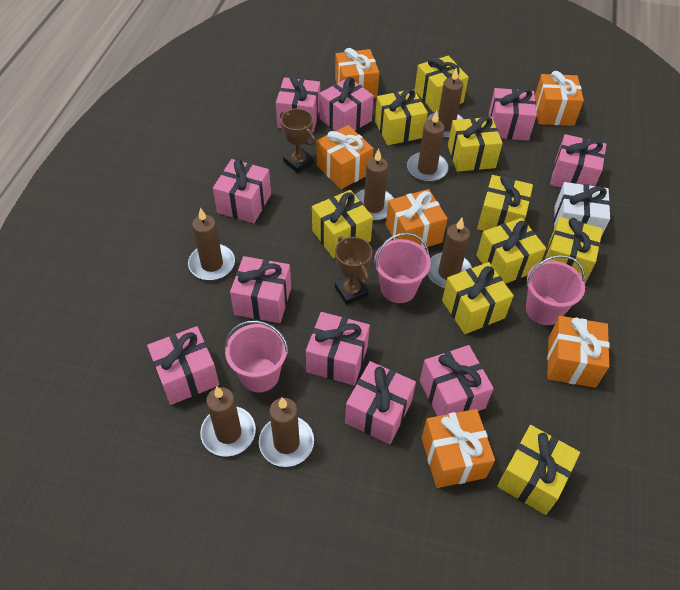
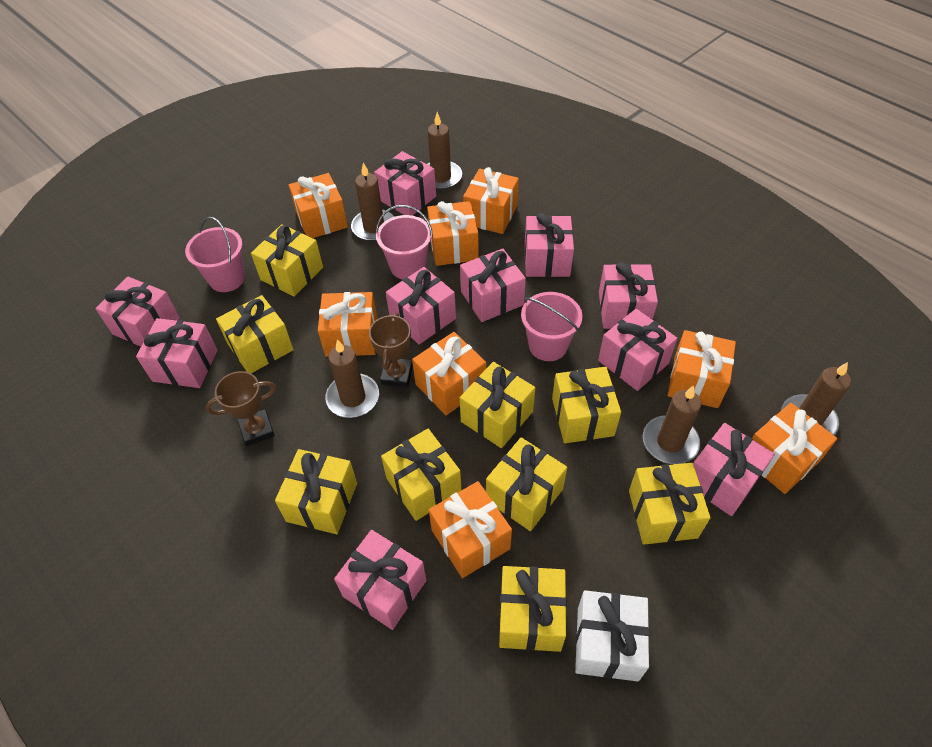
brown candle: [188,208,235,280] [200,387,256,457] [259,397,314,467] [355,149,394,221] [407,111,449,182] [427,67,464,138] [428,218,472,288] = 7 -> [325,339,379,418] [351,163,394,241] [427,112,462,190] [643,385,701,464] [781,362,851,435] = 5
orange gift: [317,125,374,189] [335,48,379,98] [386,189,448,248] [422,409,495,488] [535,71,584,126] [547,316,610,388] = 6 -> [289,173,348,238] [318,292,377,357] [412,332,486,415] [427,201,479,266] [429,481,512,578] [463,167,519,234] [668,330,736,408] [752,403,837,494] = 8

